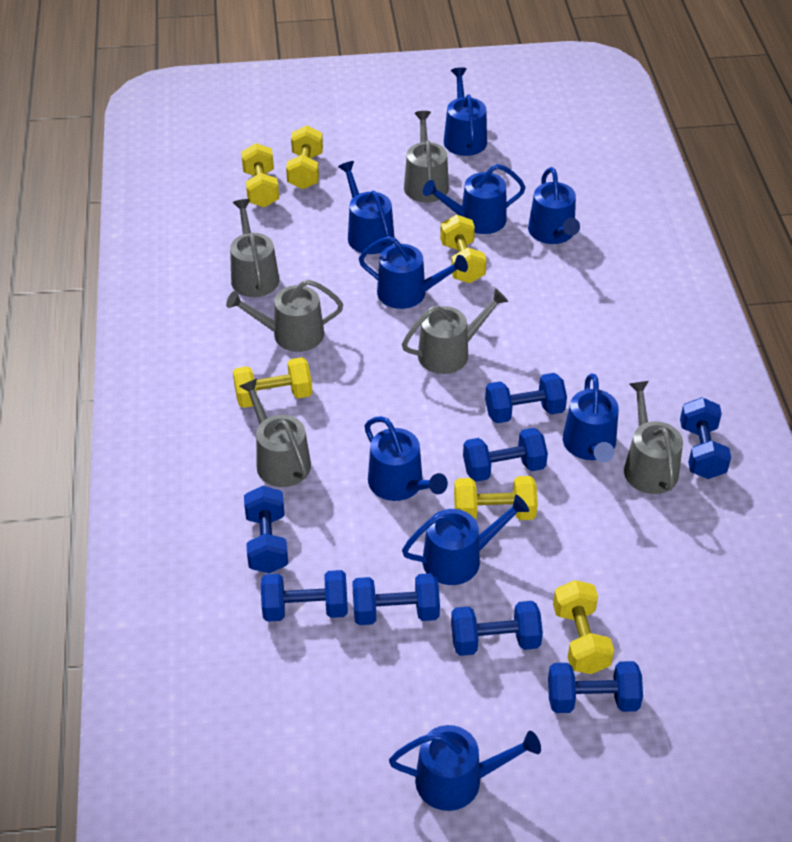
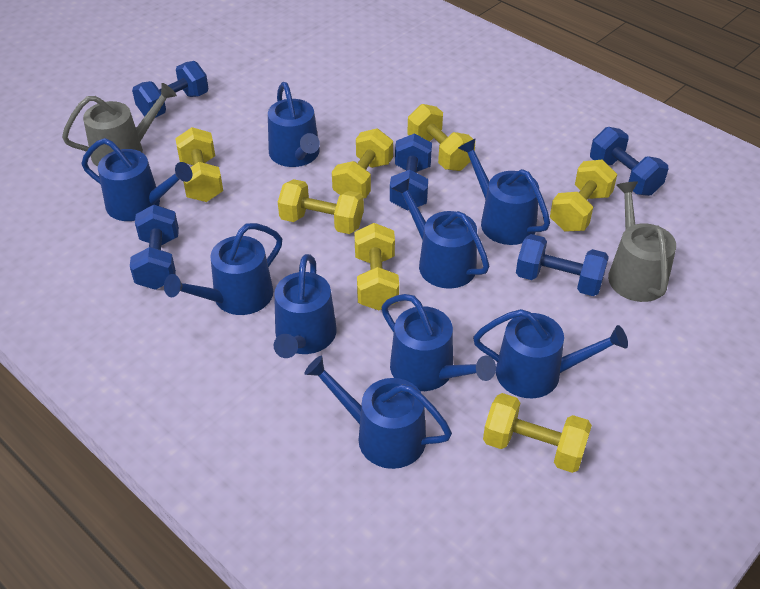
blue dumbbell: [244,486,288,573] [261,570,348,622] [352,573,440,625] [451,601,543,656] [463,428,548,482] [485,373,567,423] [548,661,643,713] [680,397,731,479] = 8 -> [130,205,179,290] [132,61,209,118] [390,133,432,210] [516,234,609,296] [590,127,668,196] = 5
grey watering can: [226,279,343,352] [230,199,279,297] [239,379,311,487] [402,289,508,374] [404,111,449,203] [624,381,683,494] = 6 -> [62,83,177,167] [608,182,676,302] = 2
yellow dumbbell: [233,357,312,408] [241,143,279,208] [286,125,323,189] [440,215,486,283] [454,476,538,520] [553,580,614,674] = 6 -> [175,127,223,202] [278,179,364,234] [332,128,393,198] [354,223,399,310] [407,104,475,171] [483,393,592,473] [550,160,617,232] = 7

